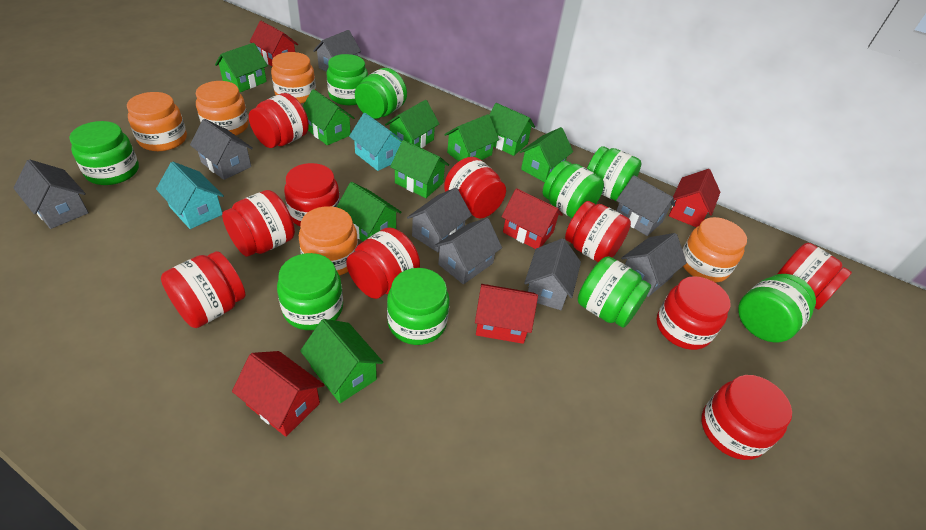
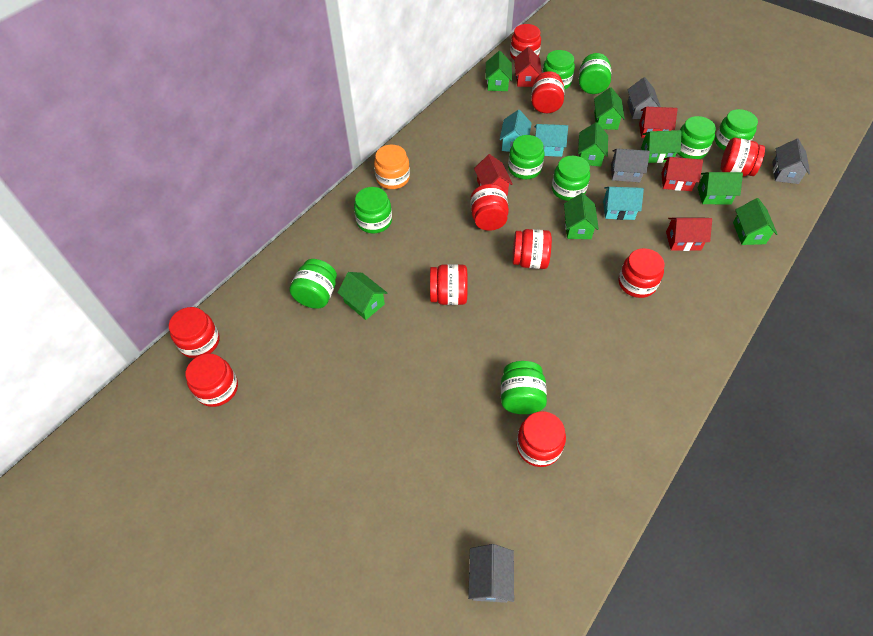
green house: [215,43,268,92] [300,319,383,403] [303,89,354,145] [337,182,402,242] [385,100,439,148] [390,140,449,198] [444,114,499,161] [489,103,535,156] [520,127,573,182] = 9 -> [337,272,387,320] [485,51,512,91] [564,193,599,239] [578,122,608,167] [594,87,625,130] [641,130,682,163] [698,172,743,205] [733,198,778,245] = 8
grey house: [13,159,89,229] [190,119,253,180] [313,30,361,72] [407,187,472,252] [434,218,502,284] [524,238,581,310] [616,175,675,236] [621,233,687,297] = 8 -> [468,544,514,603] [611,148,650,182] [627,77,661,119] [772,139,810,184] = 4
orange jar: [127,92,187,151] [196,81,249,135] [271,52,316,103] [299,206,358,275] [682,217,747,283] = 5 -> [374,145,410,189] = 1
turquoise house: [156,162,224,229] [349,113,403,171] = 2 -> [500,110,532,152] [535,124,568,157] [603,187,644,220] = 3

